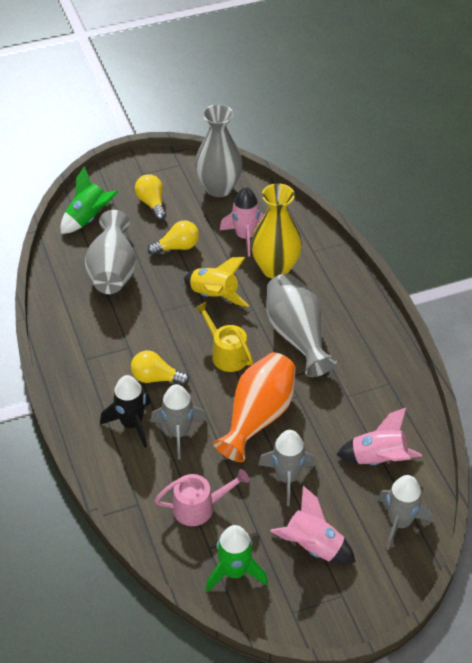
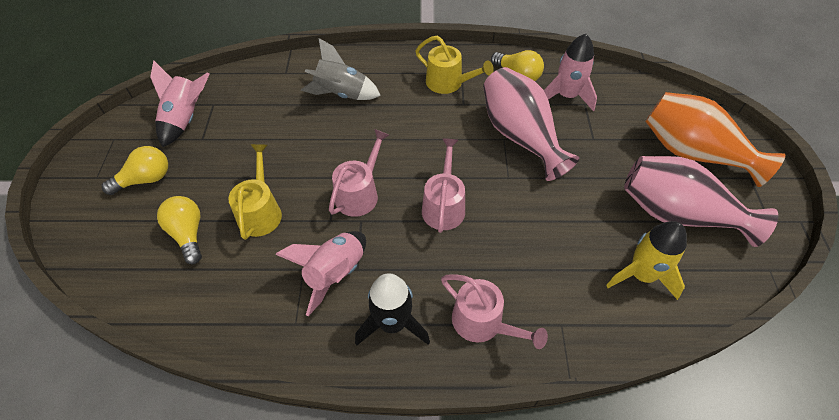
green rocket: [61,166,118,234] [206,525,268,592] = 2 -> none = 0
grey rocket: [151,384,207,460] [258,430,316,506] [378,475,434,550] = 3 -> [301,38,381,100] = 1
grey vase: [85,210,136,294] [195,104,243,197] [266,273,337,377] = 3 -> none = 0
pink vase: none = 0 -> [483,67,579,181] [624,156,778,247] = 2
pink watering can: [155,469,249,526] = 1 -> [329,129,389,217] [422,138,465,233] [441,274,548,349] = 3
yellow vase: [251,183,302,279] = 1 -> none = 0
yellow watering can: [194,302,253,372] = 1 -> [228,144,282,240] [415,36,494,94] = 2

